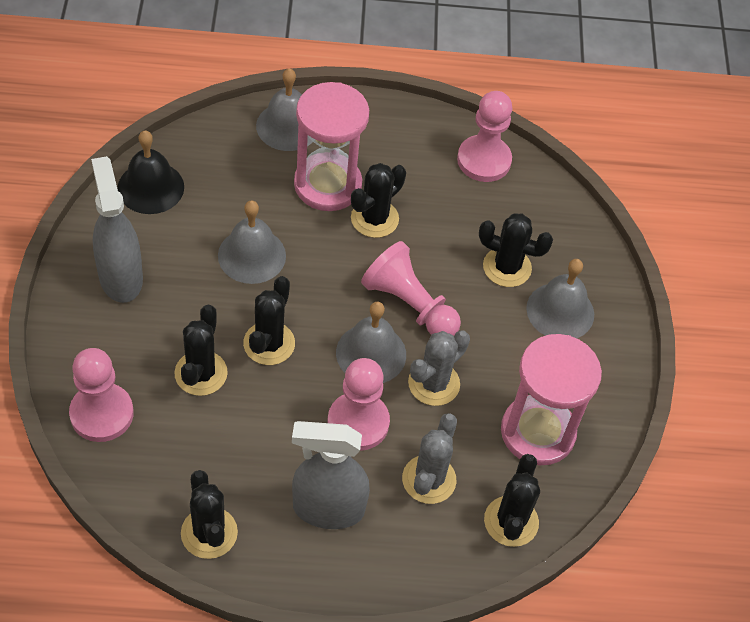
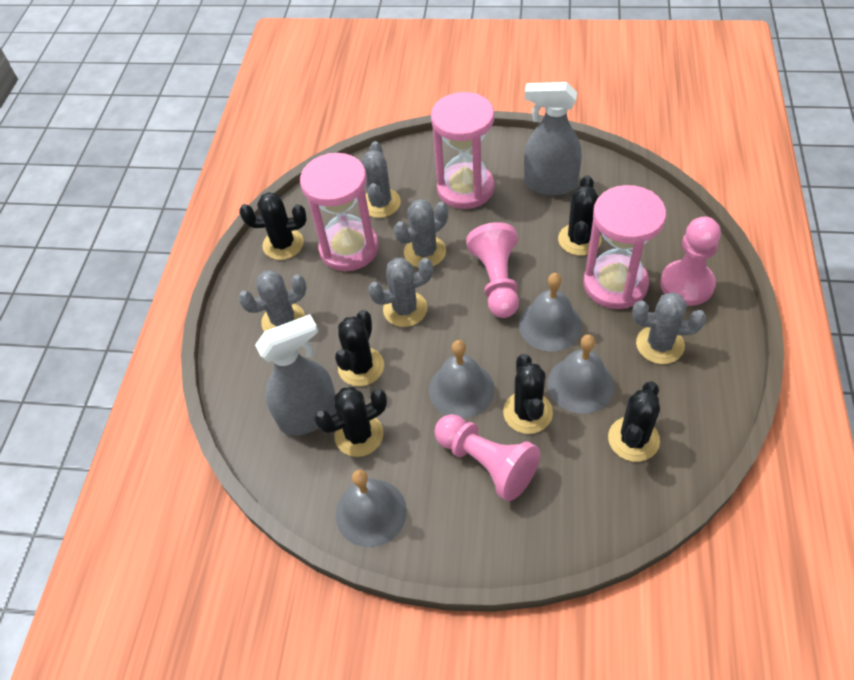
black bell: [117,130,184,214] = 1 -> none = 0
grey cactus: [402,413,457,504] [408,330,470,406] = 2 -> [238,270,306,331] [361,141,401,218] [368,258,433,327] [394,199,448,268] [632,292,706,364] = 5
pink hourglass: [294,82,369,211] [501,334,602,465] = 2 -> [300,153,379,271] [431,92,495,209] [583,185,666,309] = 3
pink pawn: [69,348,134,442] [327,358,390,451] [361,241,461,336] [457,91,512,182] = 4 -> [434,414,540,501] [466,222,519,318] [660,217,721,306] = 3

